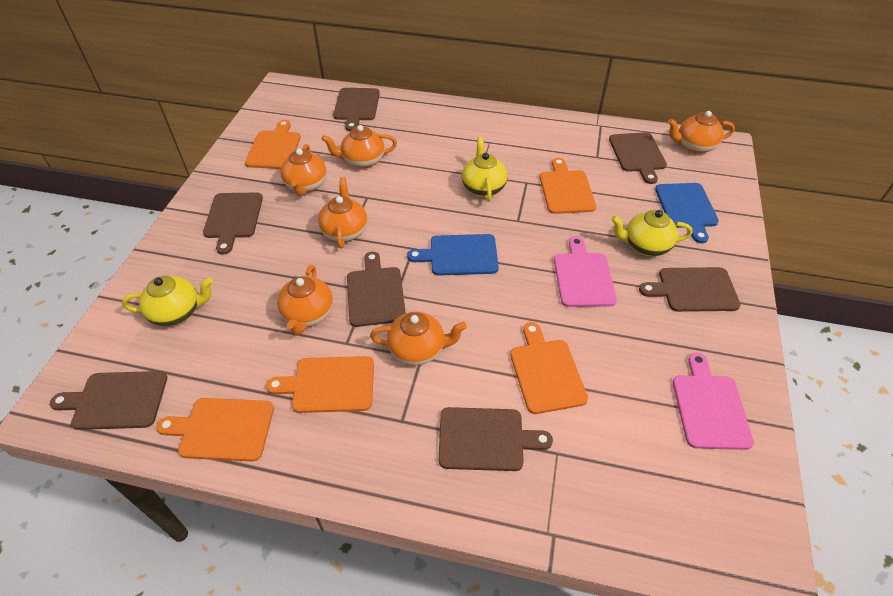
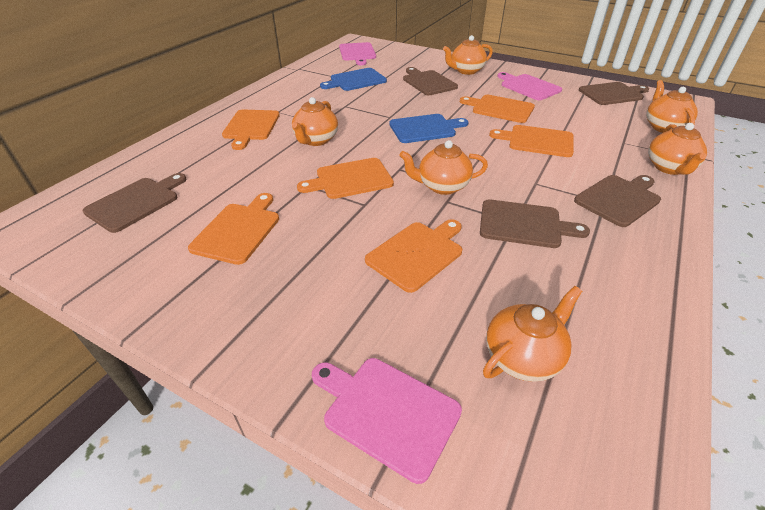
brown cutting board: [50,371,167,430] [203,193,263,255] [333,88,380,132] [347,252,406,327] [439,407,553,471] [609,132,667,184] [639,267,741,312] = 7 -> [83,173,187,233] [403,67,458,95] [480,199,590,248] [574,175,661,227] [579,82,649,105] = 5
orange cutting board: [156,398,274,461] [245,120,301,169] [266,356,374,413] [510,322,588,414] [540,158,596,214] = 5 -> [188,193,279,265] [222,110,280,150] [297,158,394,199] [365,219,462,293] [460,95,535,123] [489,125,574,157] = 6
pink cutting board: [554,236,617,307] [673,353,754,450] = 2 -> [312,358,462,484] [339,42,376,65] [497,72,562,100] = 3
yellow teapot: [122,276,213,326] [462,137,507,202] [611,210,693,256] = 3 -> none = 0

